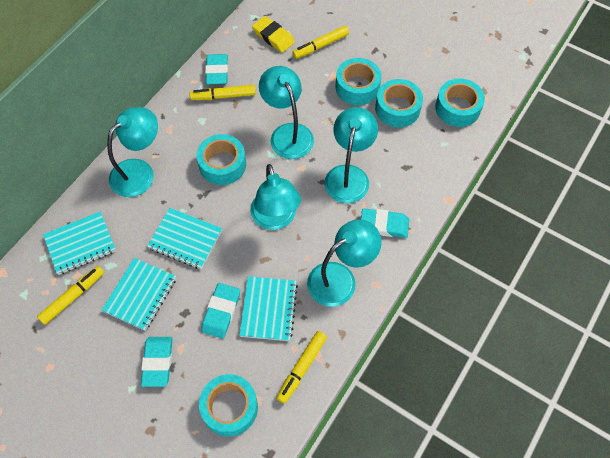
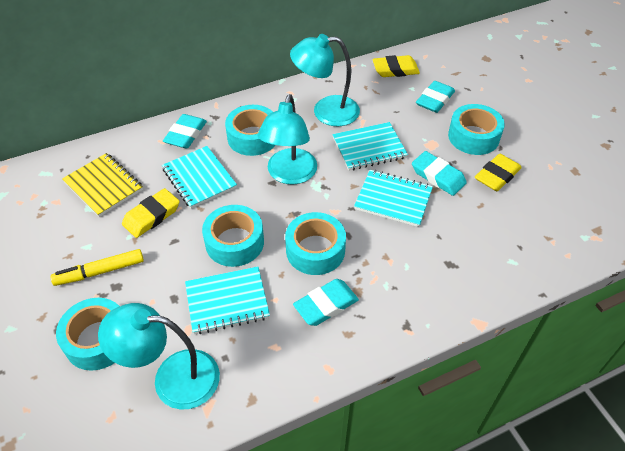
turquoise lamp: [107,107,158,197] [250,164,301,230] [259,66,314,159] [307,219,382,307] [324,107,378,203] = 5 -> [98,303,220,410] [258,94,317,185] [290,34,360,126] = 3
yellow eraser: [252,16,295,53] = 1 -> [122,188,180,238] [373,55,420,77] [475,154,522,191] = 3
yellow marker: [37,266,104,325] [190,85,256,100] [276,331,327,404] [292,26,349,59] = 4 -> [51,249,144,286] = 1
yellow notebook: none = 0 -> [62,153,143,217] = 1

